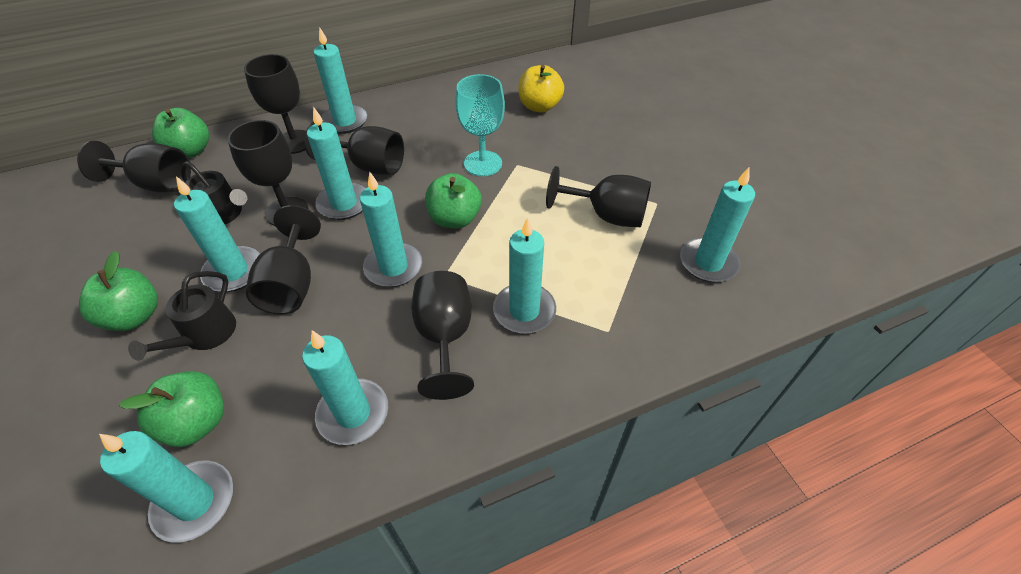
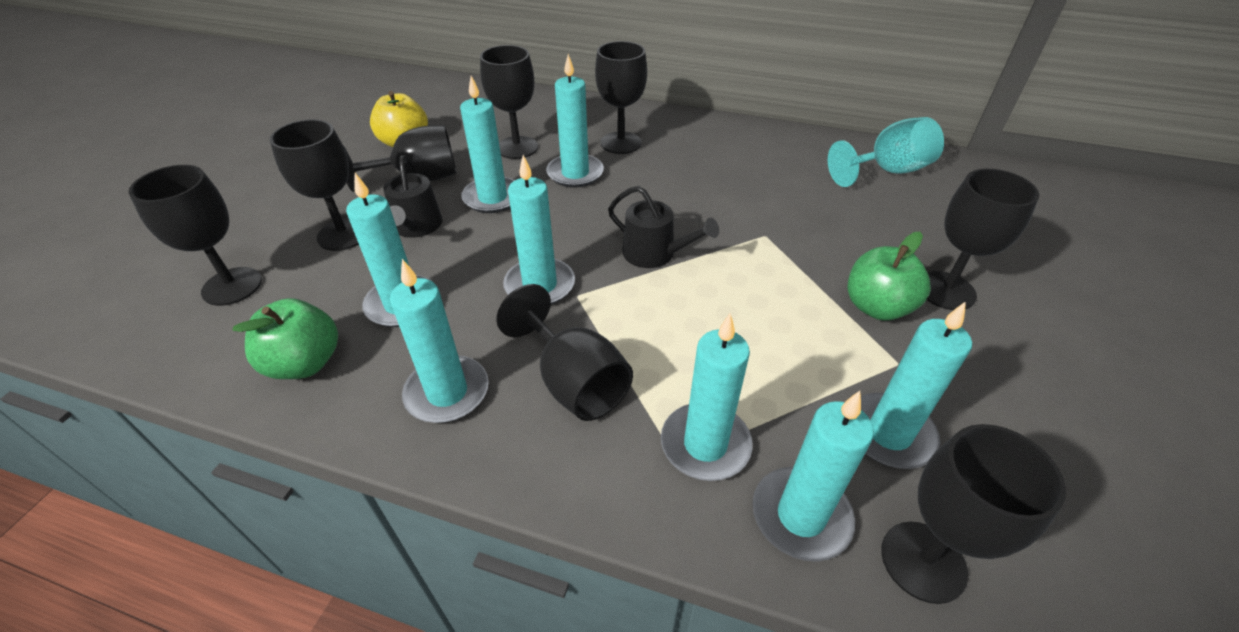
black goblet: [77,141,191,192] [228,120,309,226] [244,54,306,154] [246,205,321,315] [305,122,404,175] [412,271,474,400] [546,166,651,227] = 7 -> [128,165,262,306] [270,119,359,251] [344,125,457,192] [480,45,538,159] [497,284,633,421] [595,41,647,154] [881,424,1066,604] [927,169,1039,310] = 8
green apple: [79,251,158,331] [119,371,224,447] [152,108,209,158] [425,173,482,229] = 4 -> [233,298,338,379] [848,232,931,321] = 2

